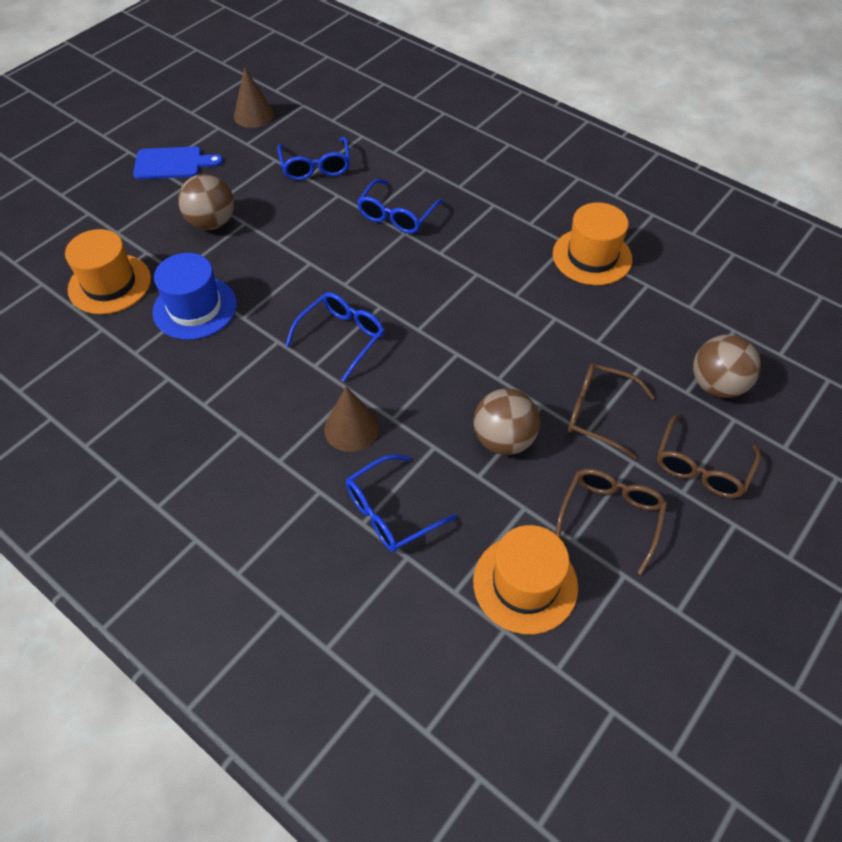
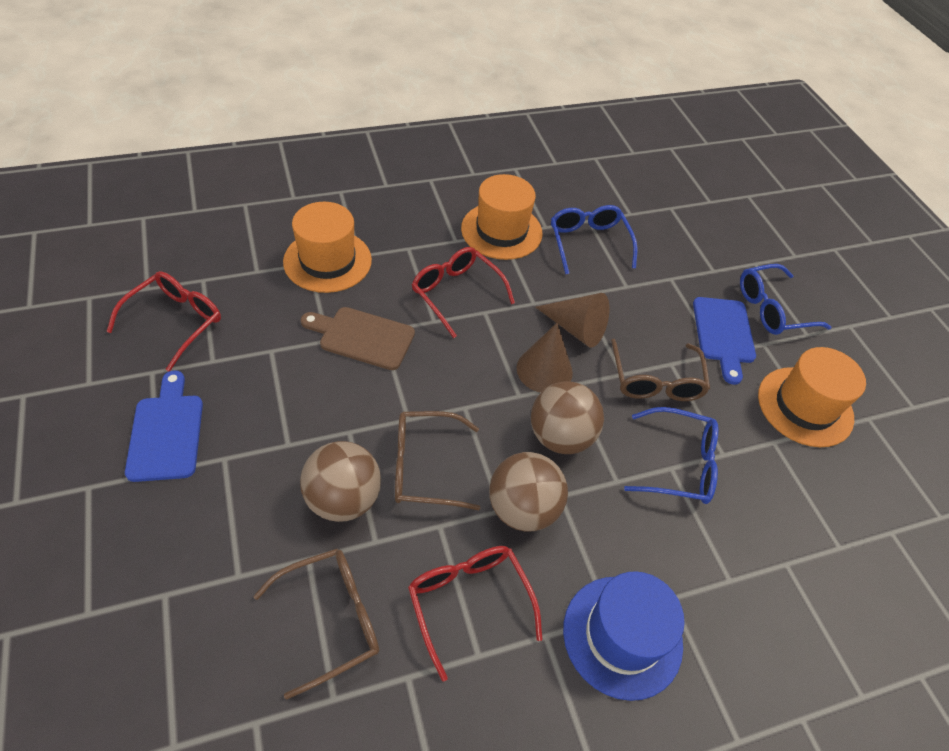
blue cutting board: [133,146,223,179] = 1 -> [125,370,203,482] [693,297,756,385] = 2
blue glasses: [277,137,350,180] [285,292,385,382] [346,454,457,552] [357,179,444,234] = 4 -> [551,205,638,274] [624,407,718,504] [740,264,832,335] = 3
brown cutting board: none = 0 -> [301,307,415,370] = 1
red glasses: none = 0 -> [106,271,221,371] [408,546,542,681] [412,247,515,338] = 3

